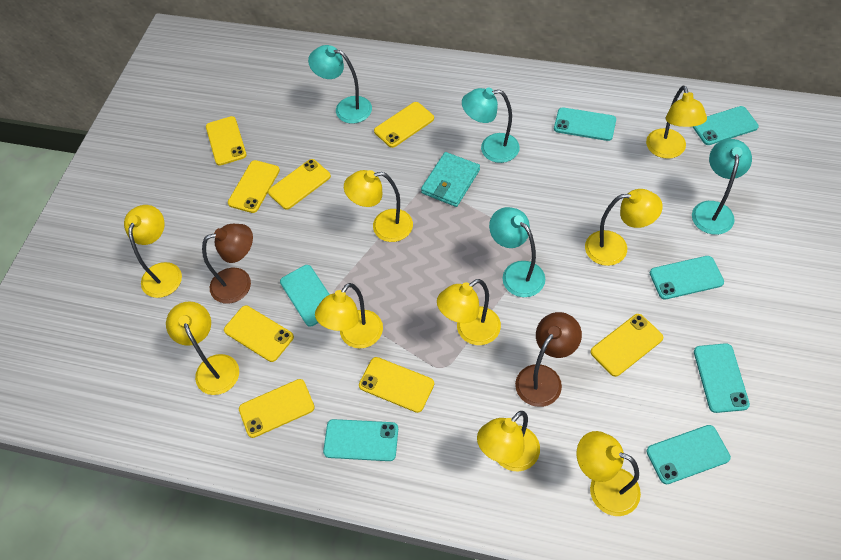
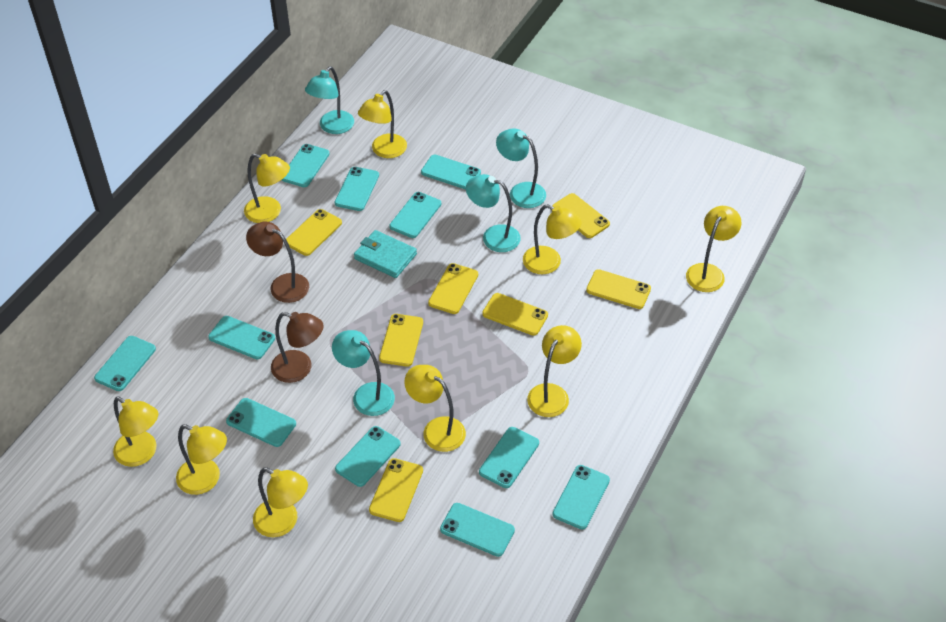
turquoise phone: [280,265,330,327] [323,419,398,461] [554,107,616,141] [646,425,731,484] [650,256,724,300] [692,106,759,145] [694,343,750,413] = 7 -> [94,336,156,391] [208,316,275,359] [226,398,296,447] [282,144,330,187] [335,167,379,211] [335,426,401,487] [389,192,441,238] [421,155,481,190] [440,503,515,557] [479,427,539,488] [552,465,610,529] = 11
yellow phone: [206,116,247,166] [224,305,294,362] [228,160,280,213] [239,379,315,438] [268,159,331,210] [359,357,434,413] [374,102,434,148] [591,314,663,377] = 8 -> [286,209,342,256] [369,458,423,522] [379,314,423,367] [428,263,478,314] [482,293,548,336] [552,193,610,238] [586,269,651,309] = 7

